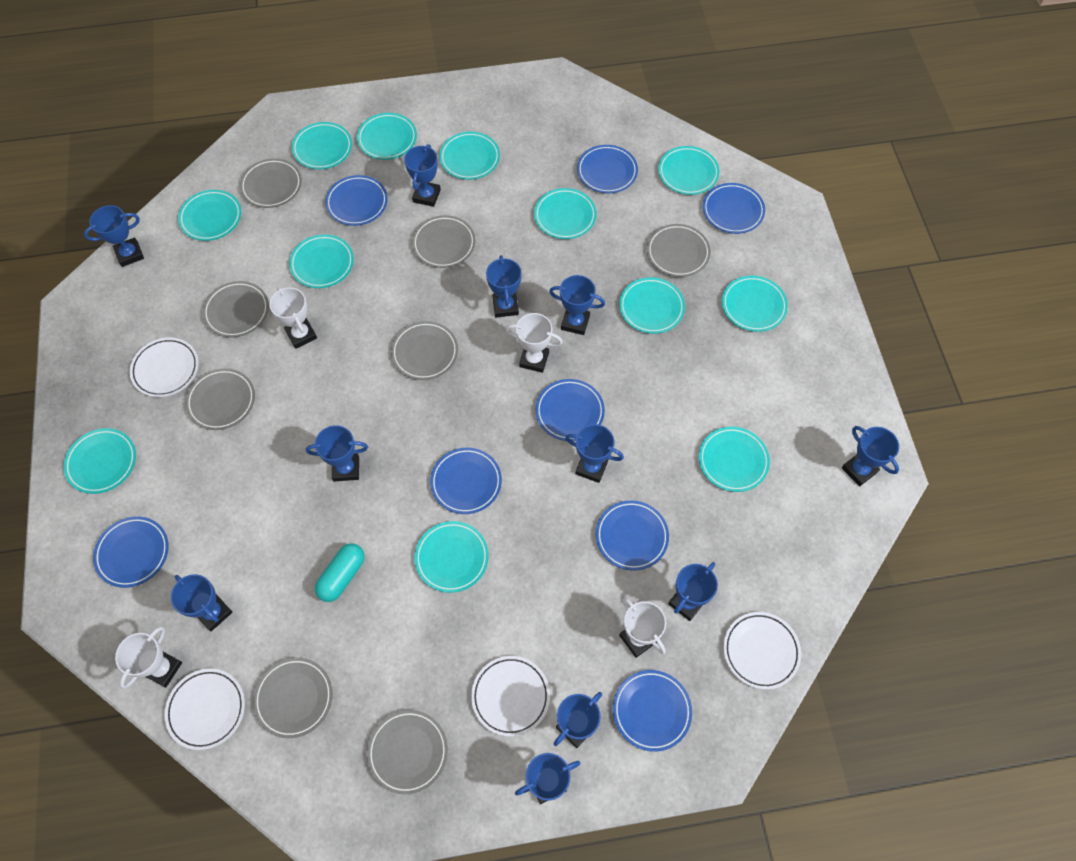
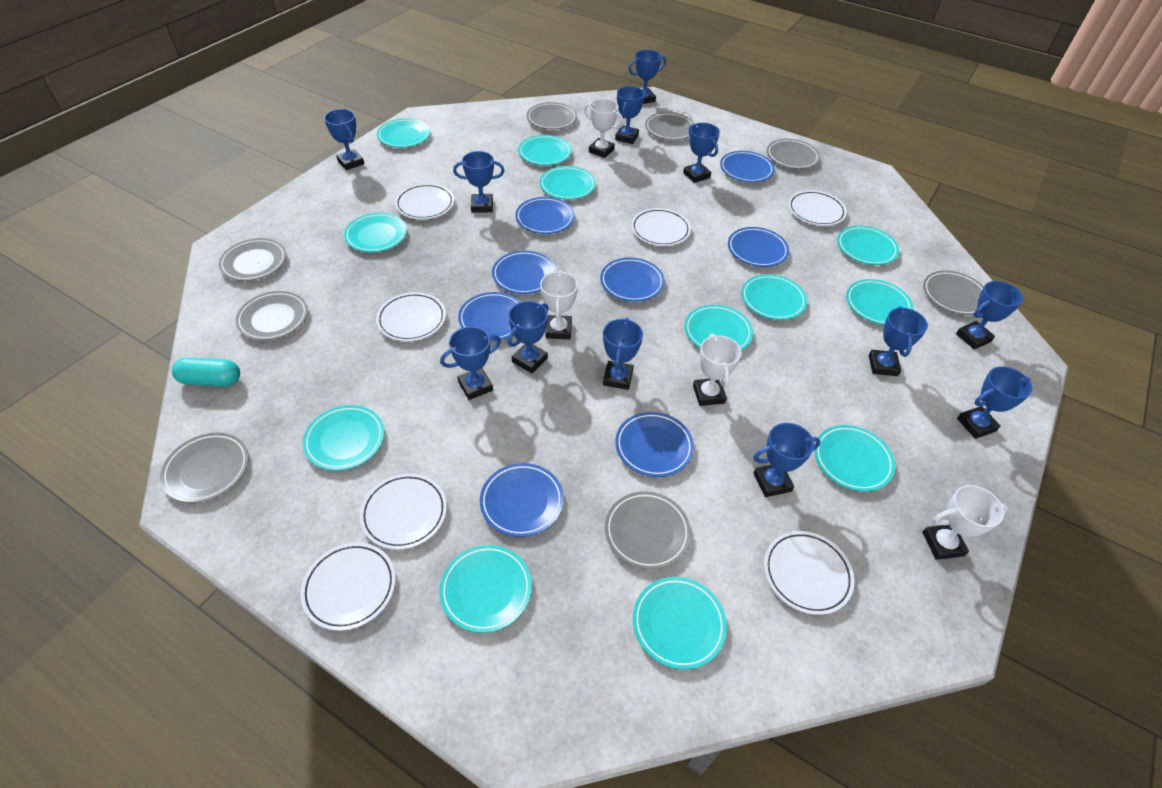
blue trophy: [84,205,144,267] [171,574,233,631] [306,425,368,482] [404,144,441,207] [486,255,522,318] [515,753,580,804] [549,275,605,335] [554,692,602,748] [565,424,624,483] [668,562,718,621] [842,426,899,486] = 11 -> [324,109,364,170] [440,326,501,400] [453,151,505,213] [508,301,549,373] [603,318,643,390] [615,86,645,144] [628,50,666,104] [683,123,720,183] [753,423,821,497] [869,306,928,376] [956,281,1023,350] [957,366,1032,439] = 12
white plate: [130,337,199,397] [164,669,245,750] [471,656,550,736] [723,612,801,689] = 4 -> [300,542,396,631] [360,473,447,549] [376,292,446,341] [395,183,454,219] [631,208,691,246] [764,531,855,615] [788,190,847,226] = 7

